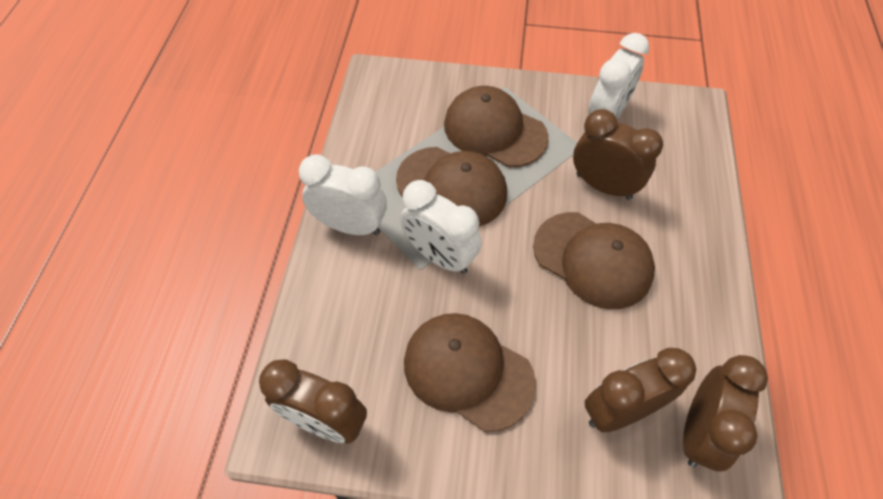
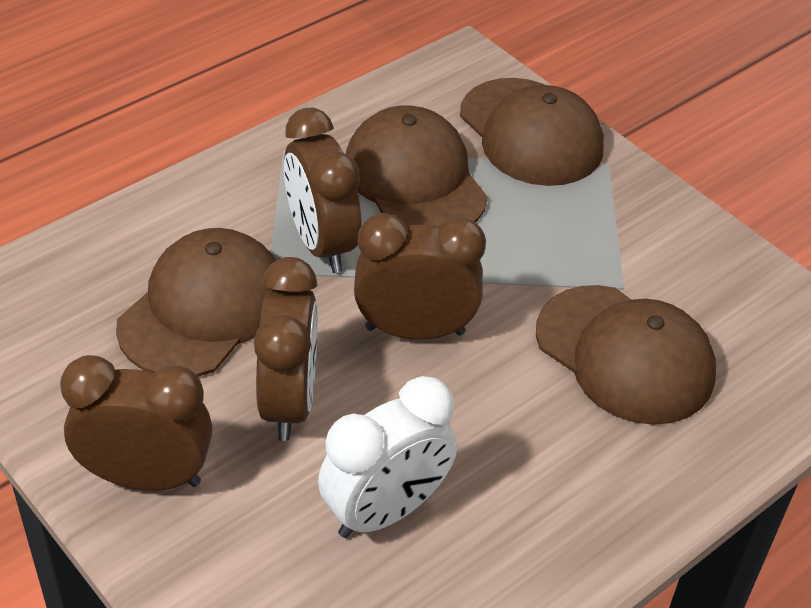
white clock: [299,155,387,235] [400,180,482,274] [588,33,649,119] = 3 -> [318,376,457,538] = 1

